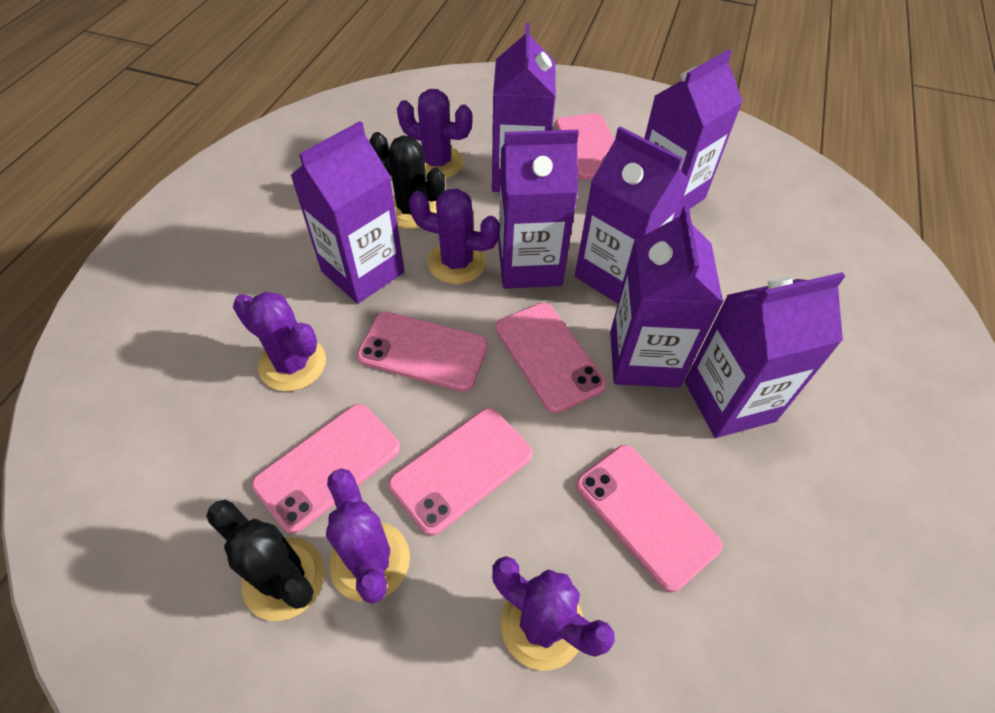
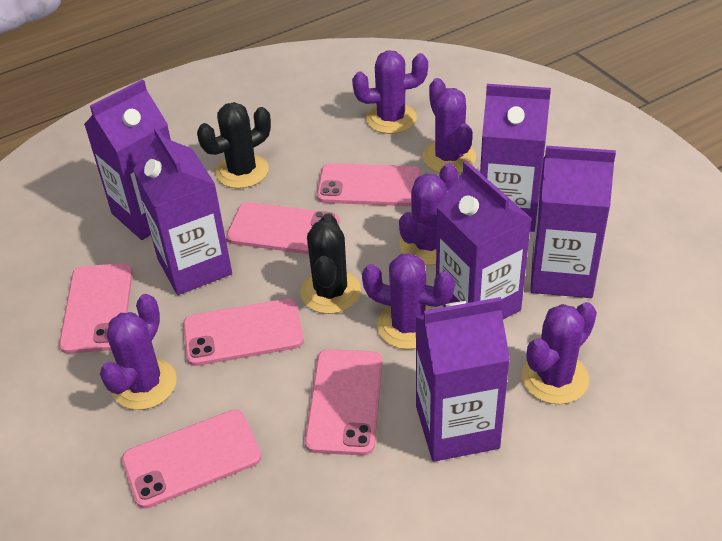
purple cactus: [233,292,326,391] [326,468,410,604] [397,89,472,179] [409,188,500,284] [492,556,615,671] = 5 -> [100,294,177,410] [352,50,428,134] [362,253,455,349] [399,163,458,265] [423,78,476,173] [522,302,597,404] = 6
purple carton: [290,121,404,304] [492,23,556,192] [498,130,579,289] [575,126,689,304] [610,205,723,388] [644,49,743,219] [685,272,845,438] = 7 -> [84,79,171,240] [133,127,232,295] [416,297,510,462] [436,161,532,320] [480,84,551,232] [530,146,616,298] = 6

